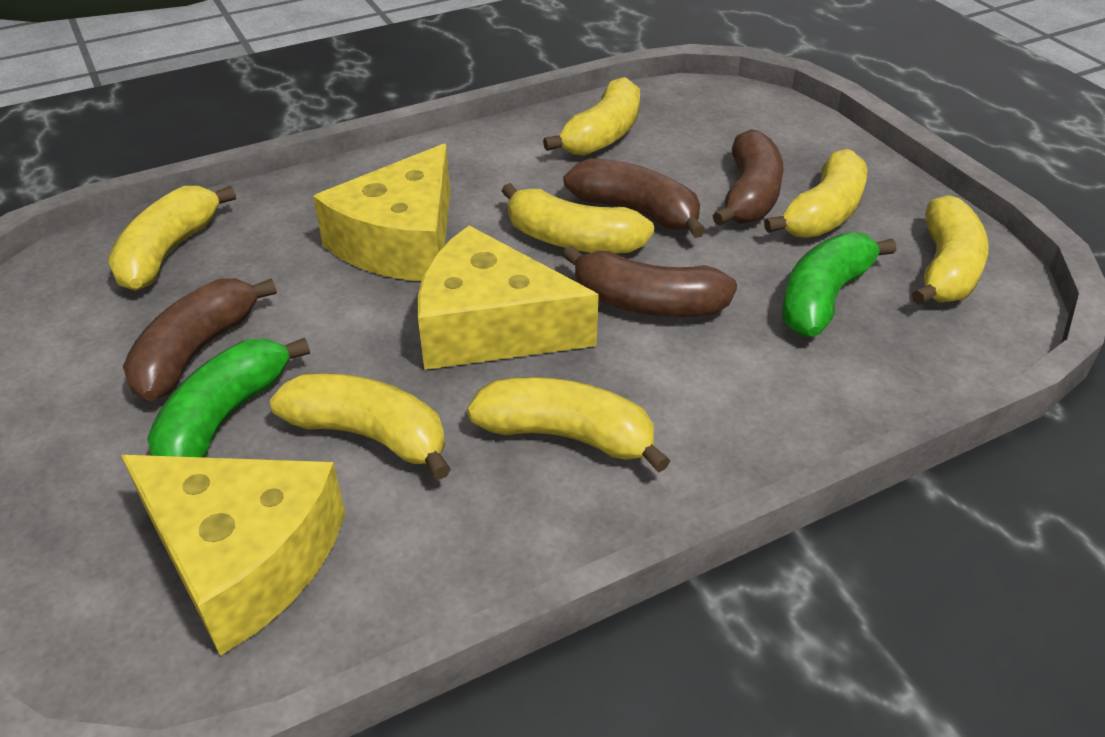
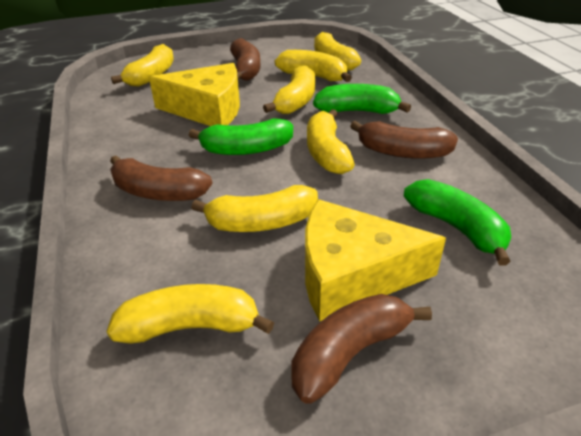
green banana: [147,338,310,457] [782,232,897,337] = 2 -> [189,118,293,155] [313,84,411,114] [404,179,511,266] = 3
yellow cheese: [121,455,345,656] [313,144,450,281] [417,226,599,370] = 3 -> [149,63,240,126] [305,199,446,321] = 2

